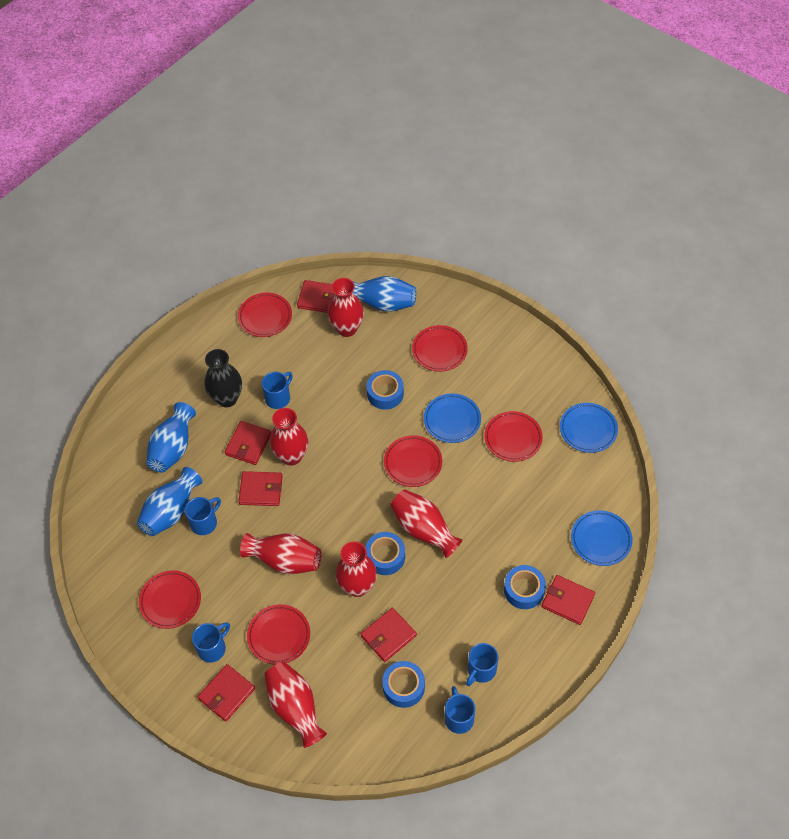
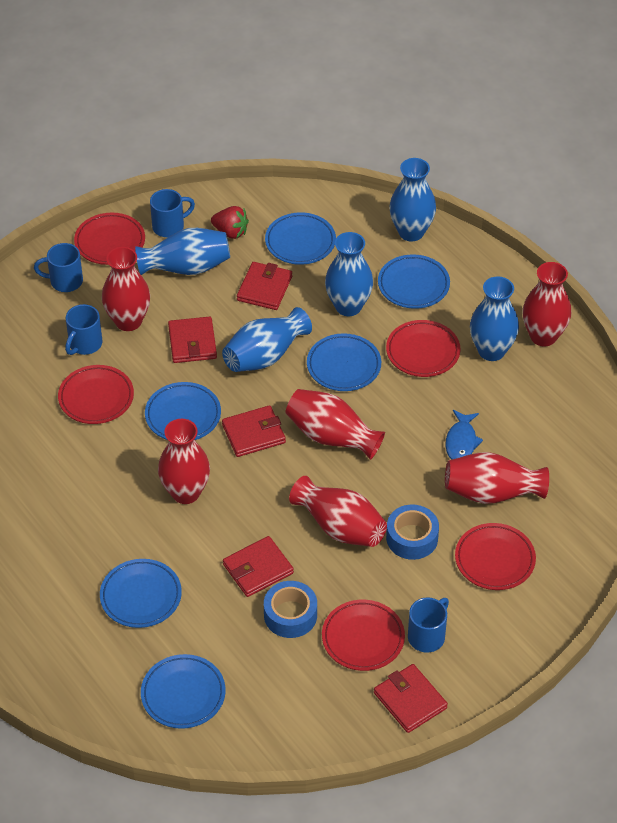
black vase: [204,349,242,407] = 1 -> none = 0
blue fish: none = 0 -> [445,410,483,459] = 1
blue mug: [185,497,221,535] [192,622,230,662] [262,372,293,409] [445,686,475,734] [466,643,498,686] = 5 -> [34,243,83,292] [65,304,102,355] [150,189,195,237] [408,597,449,653] = 4
blue plate: [424,393,481,443] [560,403,618,453] [571,510,633,566] = 3 -> [100,559,182,628] [141,654,226,729] [145,382,221,440] [265,212,336,265] [307,333,381,391] [378,254,450,309] = 6
blue tape: [365,532,405,575] [367,370,404,410] [382,661,425,708] [504,565,546,609] = 4 -> [264,581,317,638] [386,505,439,560] = 2
blue vase: [137,467,202,536] [147,402,196,472] [353,276,416,312] = 3 -> [135,228,230,275] [222,307,312,372] [325,232,373,316] [389,158,436,242] [470,276,519,361] = 5
red plate: [139,570,201,629] [238,293,292,337] [247,605,310,665] [384,435,442,487] [412,325,468,372] [484,411,543,462] = 6 -> [58,365,134,424] [74,213,145,265] [322,600,405,671] [386,320,460,377] [455,523,536,590] = 5
red strawberry: none = 0 -> [211,206,249,239] = 1
red wallet: [198,664,255,722] [225,421,271,465] [238,471,283,506] [297,280,335,313] [360,608,417,662] [541,575,595,625] = 6 -> [168,316,217,363] [222,405,286,457] [223,536,294,597] [237,262,292,310] [374,664,448,733] = 5

